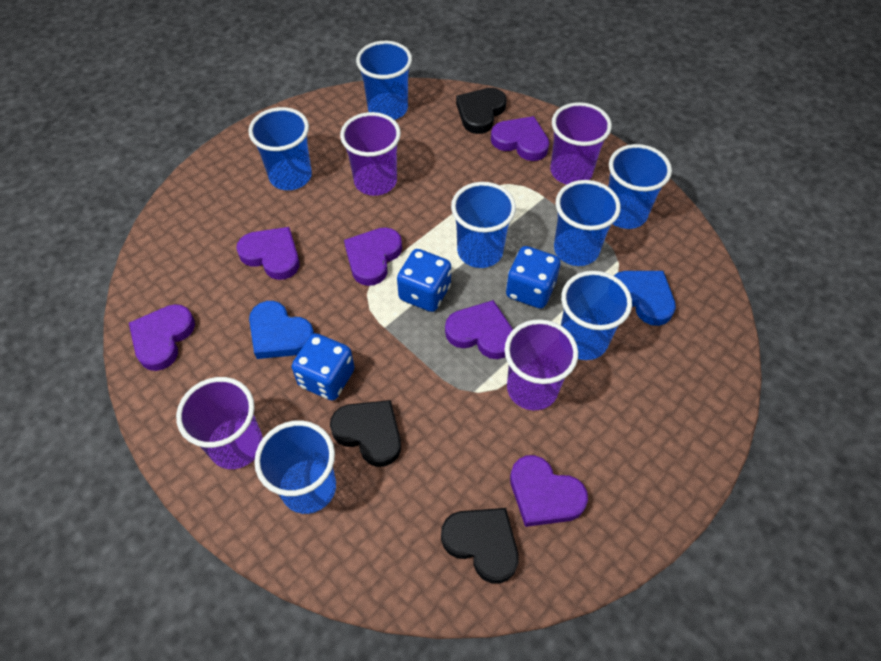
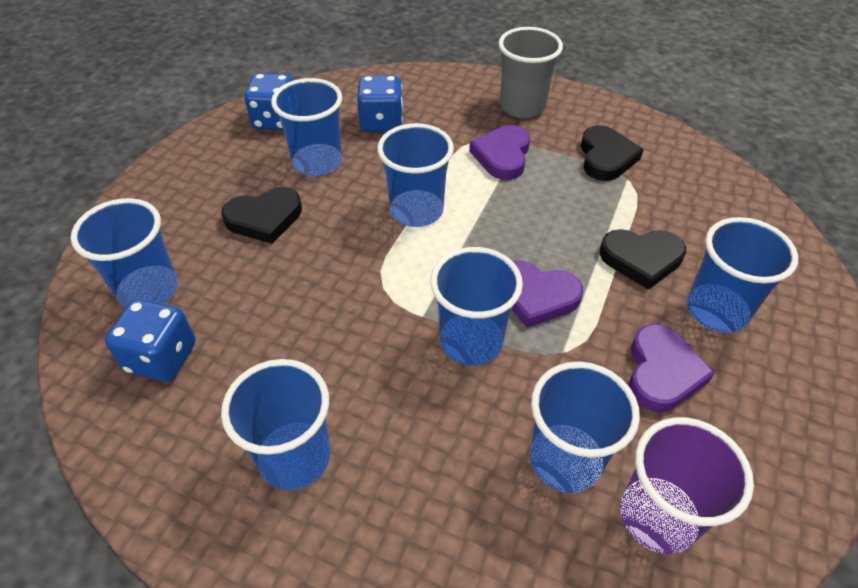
blue heart: [249,301,314,359] [614,271,676,326] = 2 -> none = 0
grey cup: none = 0 -> [499,27,563,118] = 1
purple cup: [176,377,263,469] [340,112,401,196] [505,319,578,410] [550,102,612,184] = 4 -> [621,417,754,554] = 1
purple heart: [129,304,195,371] [236,227,300,280] [344,227,402,286] [445,300,513,359] [491,116,549,161] [510,455,588,527] = 6 -> [469,125,530,180] [512,260,583,328] [629,324,714,412] = 3

